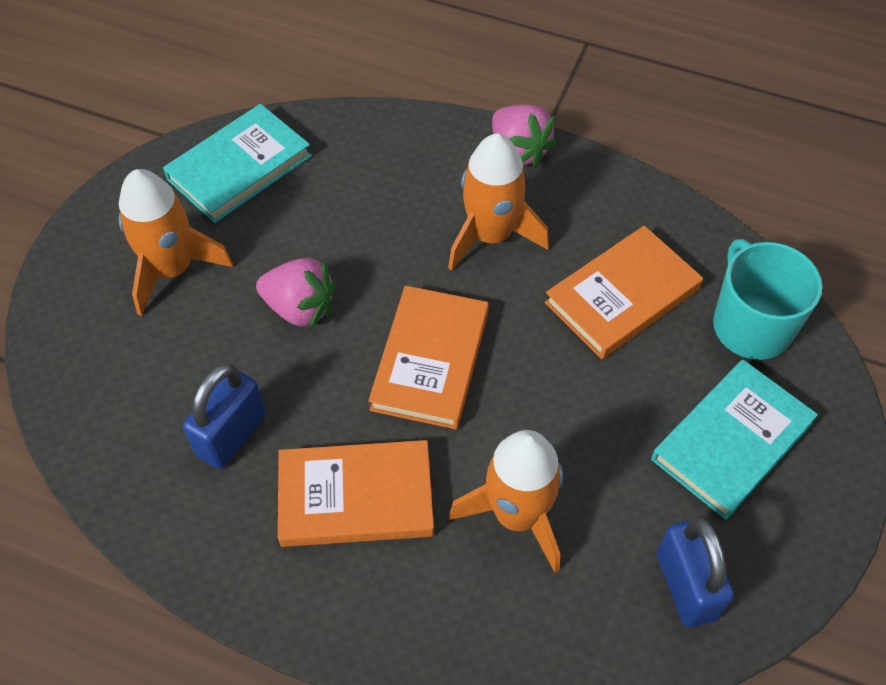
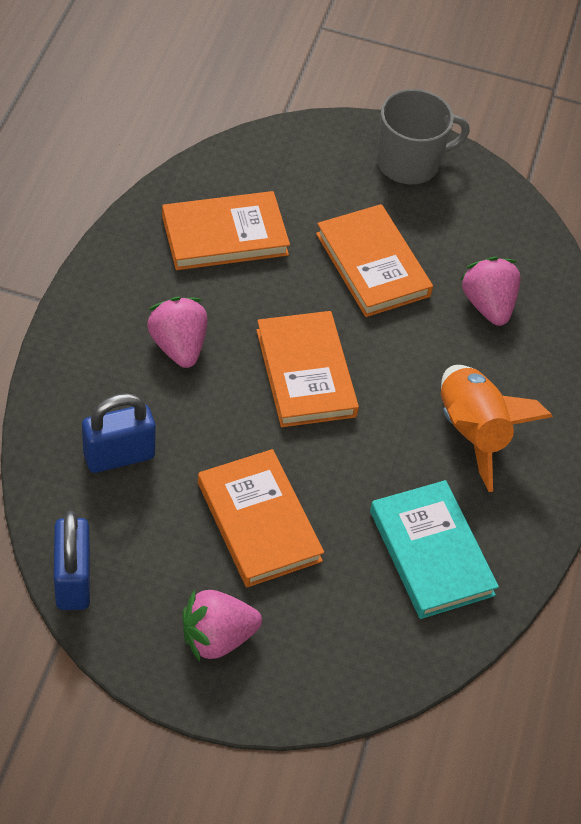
grey mug: none = 0 -> [377,89,470,184] = 1
orange book: [278,440,434,547] [368,286,489,429] [545,226,703,359] = 3 -> [162,191,290,270] [198,449,324,587] [256,311,359,427] [316,204,433,317] = 4
orange rocket: [119,169,233,316] [448,133,549,271] [449,430,563,573] = 3 -> [441,365,553,492] = 1
pink strawberry: [256,258,336,329] [492,104,557,168] = 2 -> [147,297,207,368] [183,589,262,661] [460,257,521,326] = 3
turquoise book: [163,104,312,223] [651,360,818,520] = 2 -> [370,480,499,619] = 1
turquoise mug: [713,239,823,360] = 1 -> none = 0

